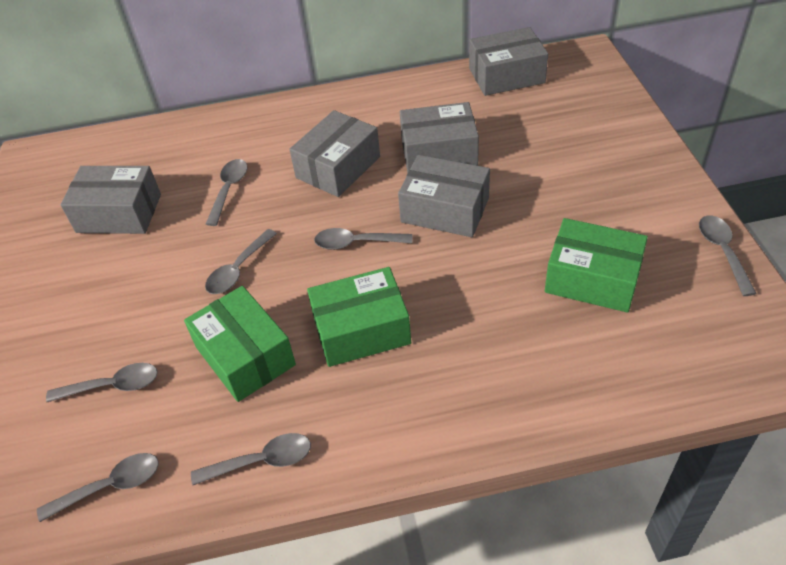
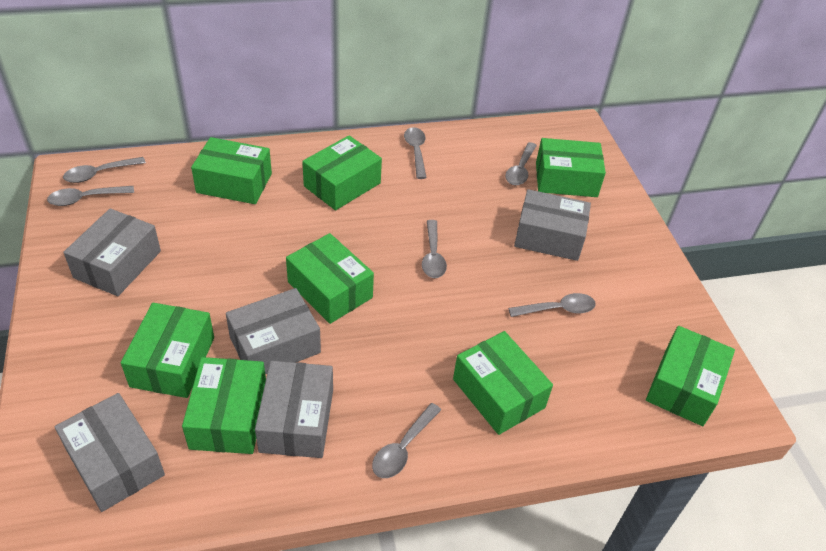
green box: [184,286,296,402] [307,267,411,367] [545,218,648,313] = 3 -> [121,303,214,398] [182,357,266,454] [191,137,272,204] [286,233,374,324] [302,135,382,210] [453,331,553,435] [536,138,606,197] [646,326,735,426] = 8

